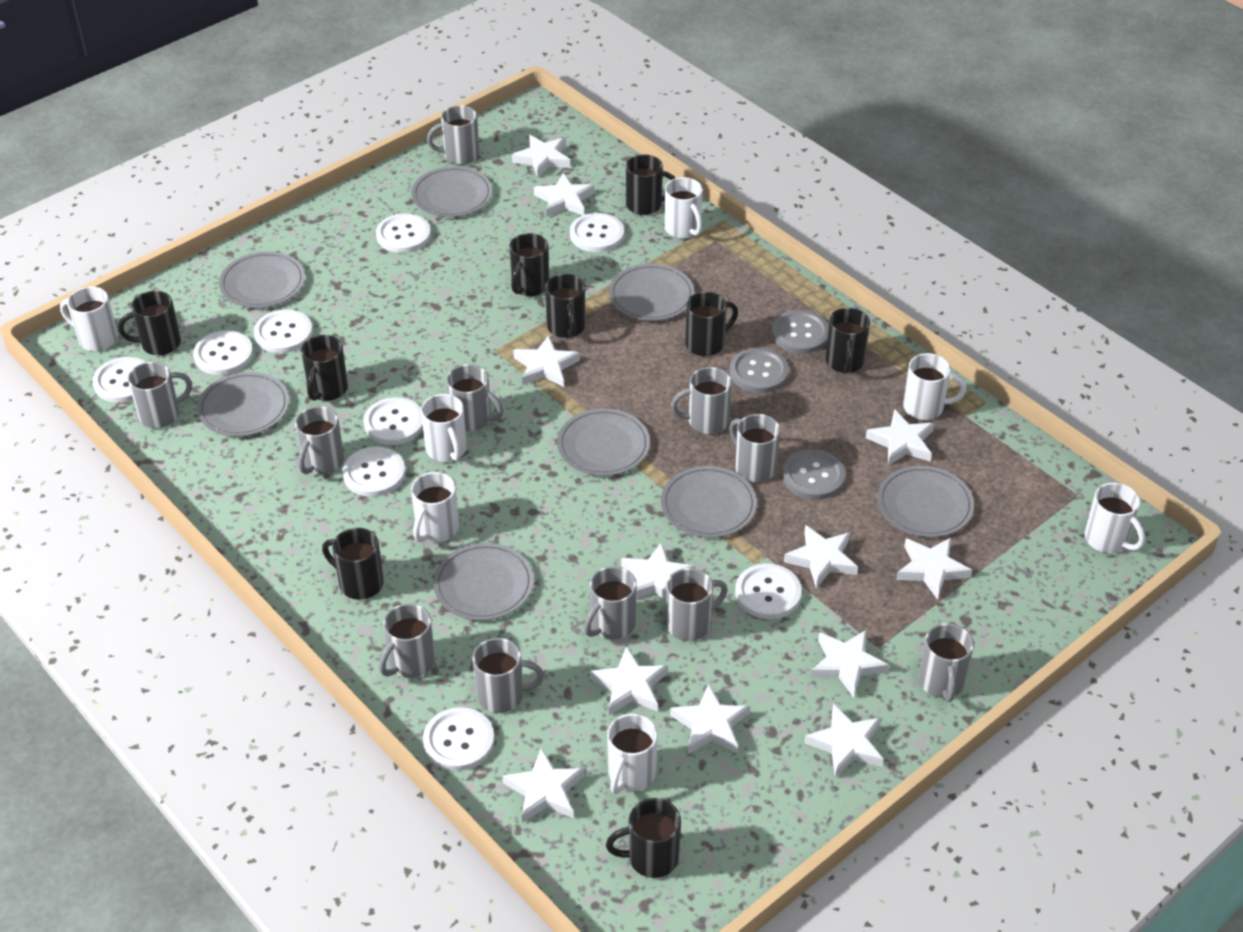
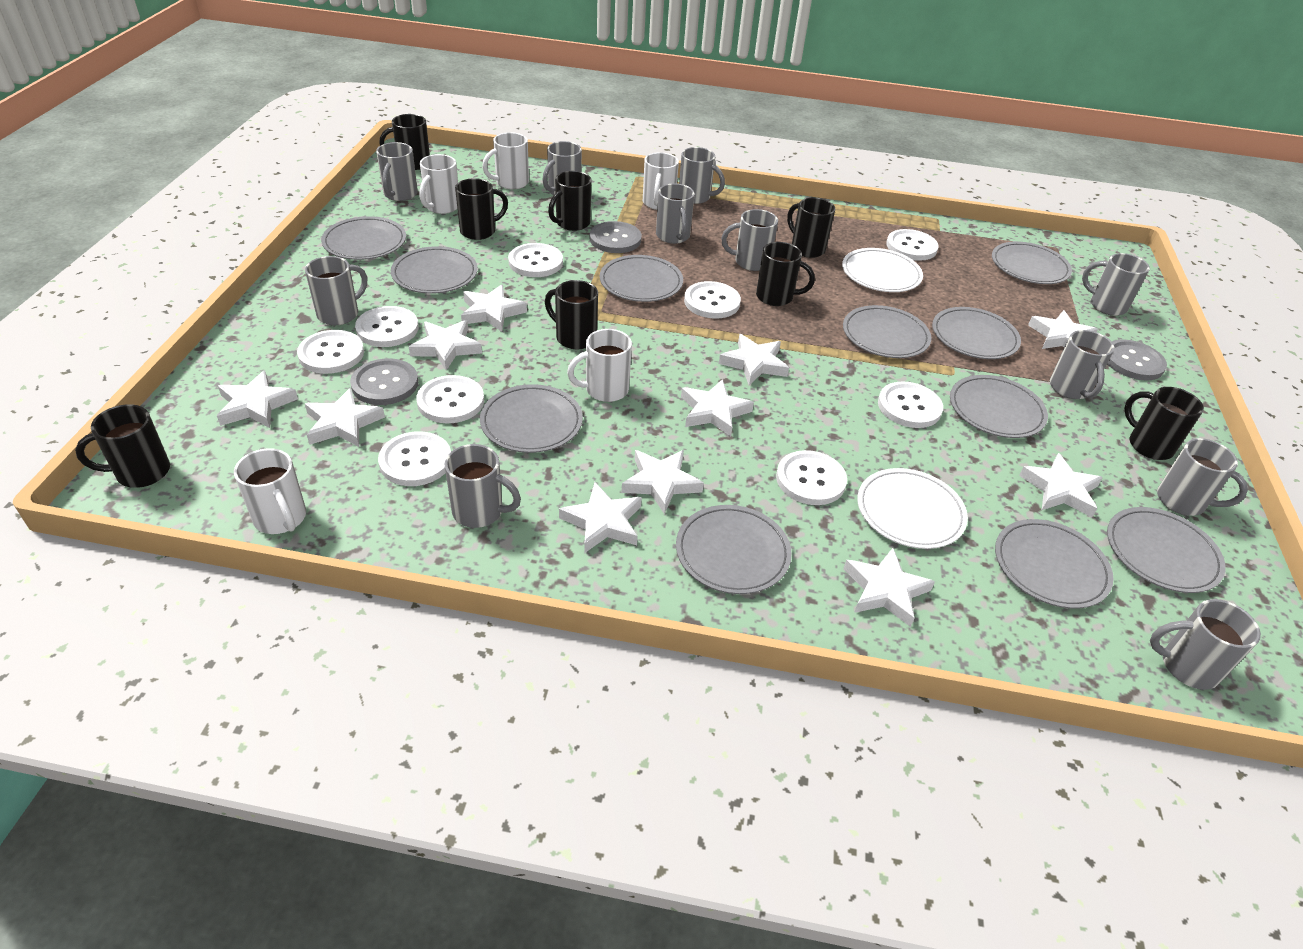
black mug: [118,291,181,355] [301,335,348,401] [322,528,384,600] [509,233,549,296] [545,274,585,338] [606,798,681,878] [626,154,675,215] [685,292,738,356] [825,308,870,373] = 9 -> [75,404,170,488] [379,114,430,170] [455,178,508,240] [545,280,598,349] [548,171,591,231] [756,242,815,306] [787,198,835,258] [1124,387,1204,460] = 8
grey plate: [197,372,289,437] [219,251,305,308] [411,166,492,217] [433,543,533,621] [557,408,650,476] [609,264,695,321] [661,466,757,538] [877,466,974,537] = 8 -> [321,216,406,260] [391,246,478,294] [480,384,583,453] [600,255,683,302] [676,505,792,594] [843,305,931,358] [932,307,1021,359] [950,375,1048,438] [992,242,1072,284] [995,519,1113,609] [1107,507,1226,593] = 11
white mug: [60,287,118,351] [411,472,459,542] [421,394,467,462] [607,714,658,794] [664,177,703,239] [903,353,966,420] [1085,483,1145,553] = 7 -> [234,448,306,534] [420,154,458,214] [482,132,529,189] [567,329,632,402] [643,152,679,210] = 5
white plate: none = 0 -> [842,248,923,292] [857,468,968,549] = 2
white star: [503,747,585,823] [512,135,571,178] [513,335,580,387] [534,173,594,217] [590,646,668,715] [621,542,695,600] [670,684,750,754] [784,525,858,588] [804,704,884,778] [810,630,889,698] [866,409,934,466] [896,538,972,600] = 12 -> [217,370,298,428] [305,388,385,447] [409,320,482,370] [461,285,527,332] [559,482,642,553] [621,450,704,514] [681,379,754,436] [719,334,789,385] [843,548,935,627] [1019,453,1103,517] [1028,310,1098,349] = 11

